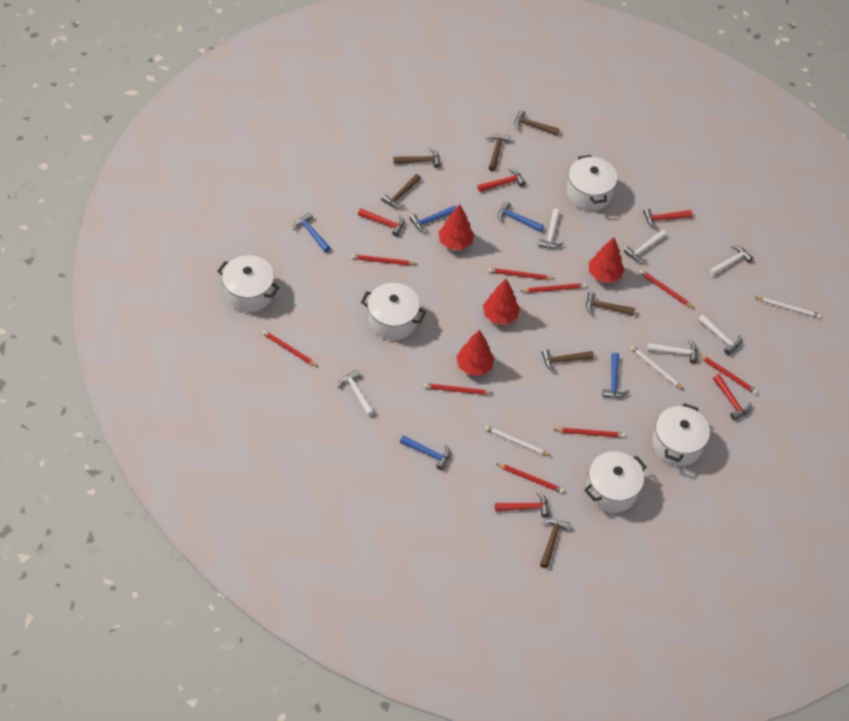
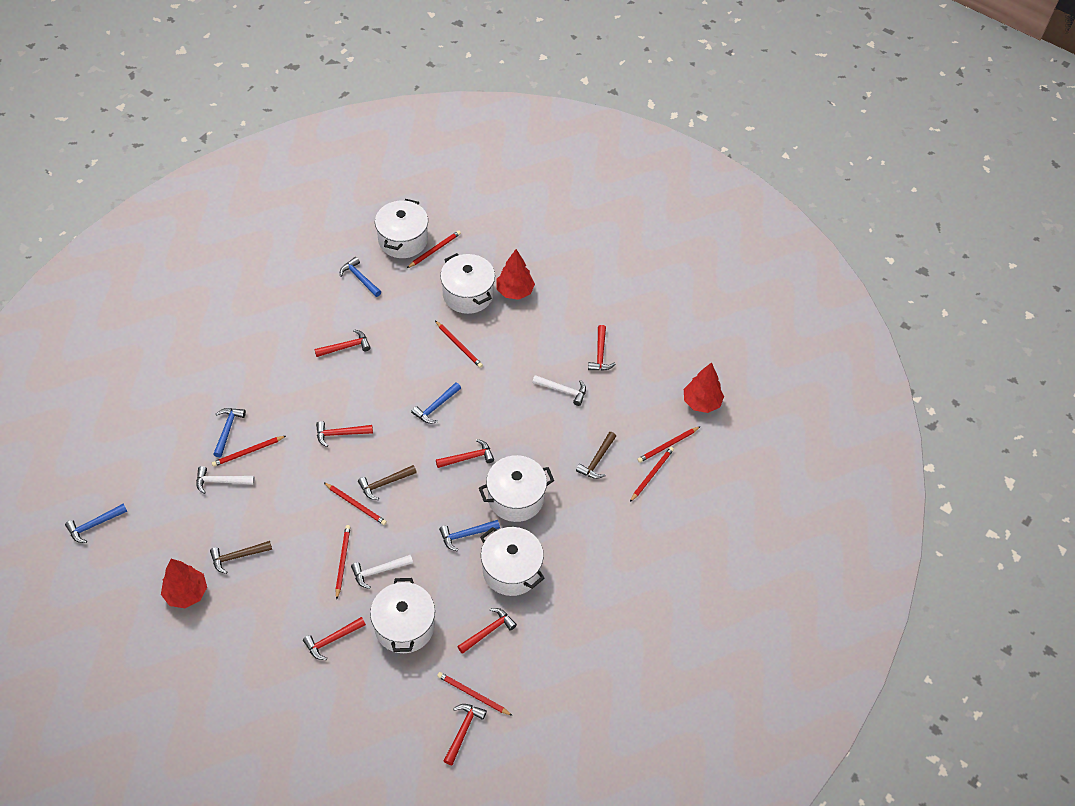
brown hammer: [381,174,421,208] [393,148,441,168] [486,134,510,171] [515,110,560,135] [540,519,570,568] [542,350,594,372] [586,292,635,316] = 7 -> [210,541,272,574] [358,465,417,500] [576,432,616,479] = 3
red hammer: [358,208,405,237] [478,168,526,192] [495,492,550,517] [643,209,692,229] [713,374,752,420] = 5 -> [303,617,366,660] [315,329,371,357] [316,421,373,447] [436,439,494,468] [444,704,487,765] [457,608,517,654] [588,325,616,371] = 7
red pencil: [262,330,318,367] [351,254,417,265] [423,383,494,395] [488,268,555,280] [496,463,564,493] [521,283,586,293] [554,428,625,438] [639,270,694,308] [698,354,757,394] = 9 -> [212,436,286,467] [323,482,387,525] [336,525,350,600] [407,231,461,268] [435,321,483,368] [437,672,513,716] [630,447,674,502] [637,426,701,463] = 8
red tree: [439,204,474,250] [456,330,494,375] [483,279,520,324] [589,237,625,283] = 4 -> [161,559,207,608] [497,249,535,300] [684,362,724,413] = 3
white hammer: [338,370,375,416] [538,209,564,248] [624,230,666,262] [647,340,698,363] [698,315,742,355] [708,246,753,276] = 6 -> [196,466,255,494] [351,555,413,589] [532,375,586,406] = 3
white pencil: [485,426,551,456] [630,346,684,390] [755,297,821,318] = 3 -> none = 0

